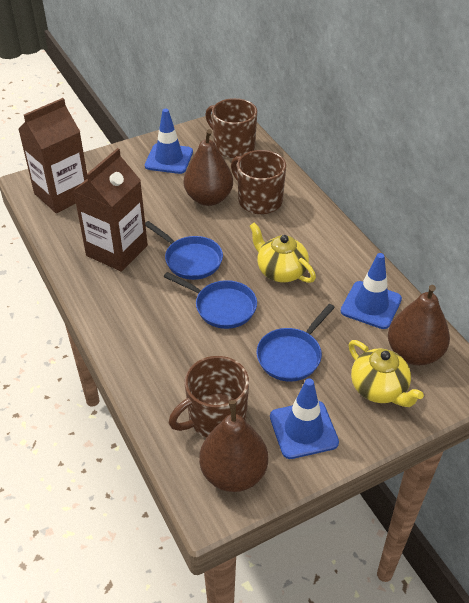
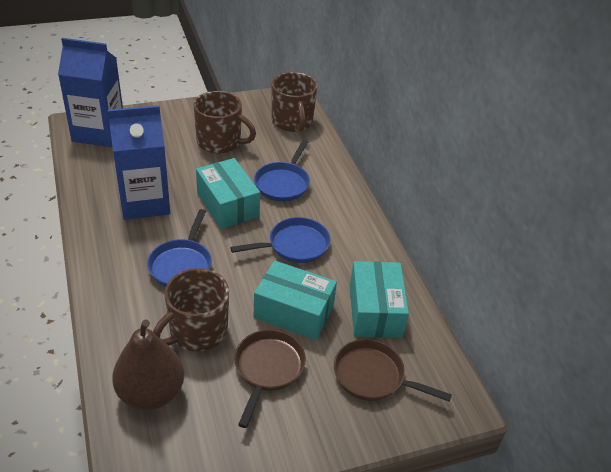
blue carton: none = 0 -> [58,38,123,147] [108,105,170,220] = 2
blue traffic cone: [145,109,193,174] [270,379,339,459] [341,253,402,329] = 3 -> none = 0
brown carton: [18,98,87,213] [73,148,148,272] = 2 -> none = 0
brown pan: none = 0 -> [234,330,306,428] [334,339,452,401] = 2
brown pear: [184,129,233,206] [199,400,268,492] [388,285,450,365] = 3 -> [112,319,184,410] = 1
turquoise box: none = 0 -> [196,158,260,229] [254,260,337,340] [350,261,409,338] = 3
yellow teapot: [250,222,316,283] [349,340,424,407] = 2 -> none = 0

